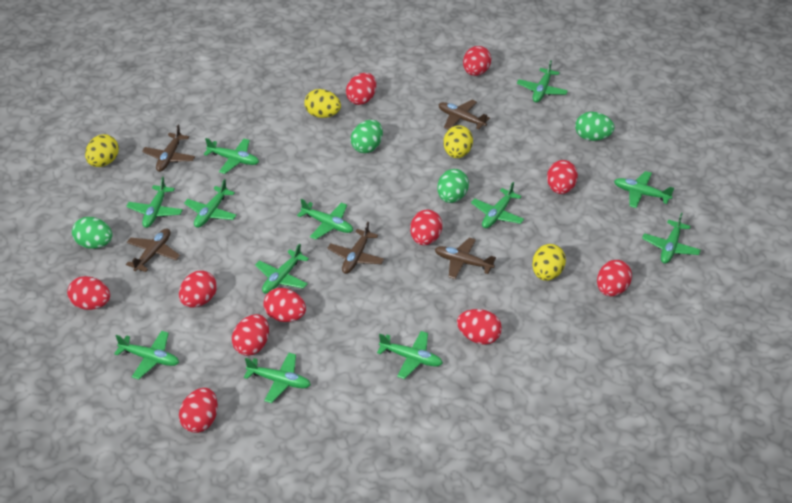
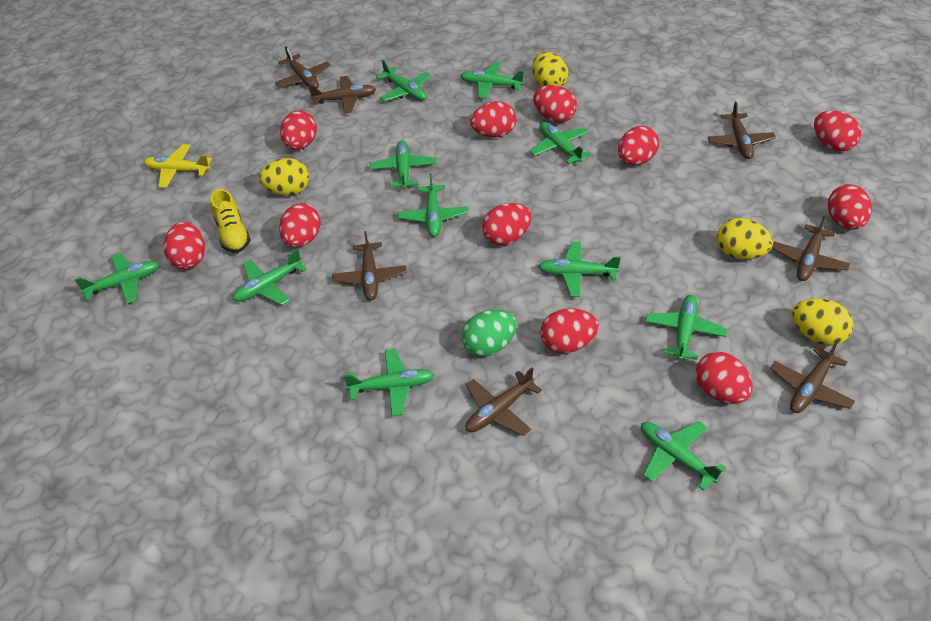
brown plane: [126,228,180,272] [142,125,195,172] [327,222,384,274] [435,238,496,279] [439,100,490,130] = 5 -> [275,46,331,88] [308,76,376,113] [332,231,407,301] [466,367,542,436] [708,101,776,159] [770,341,855,413] [772,215,850,281] = 7
green egg: [72,217,112,249] [351,120,383,153] [437,169,469,203] [575,112,614,141] = 4 -> [461,310,517,357] = 1
green plane: [114,331,179,379] [126,177,183,228] [184,179,237,228] [204,138,259,174] [244,353,311,403] [255,243,309,294] [297,199,353,240] [377,331,443,379] [471,182,524,228] [517,60,568,103] [614,171,674,208] [642,213,701,264] = 12 -> [75,253,159,304] [233,249,307,305] [343,349,434,416] [370,140,436,189] [376,60,431,101] [398,173,468,237] [460,62,524,99] [530,122,591,164] [538,242,621,297] [641,421,726,491] [645,295,727,360] = 11
yellow plane: none = 0 -> [144,144,212,188] = 1
yellow shoe: none = 0 -> [210,189,251,253] = 1

